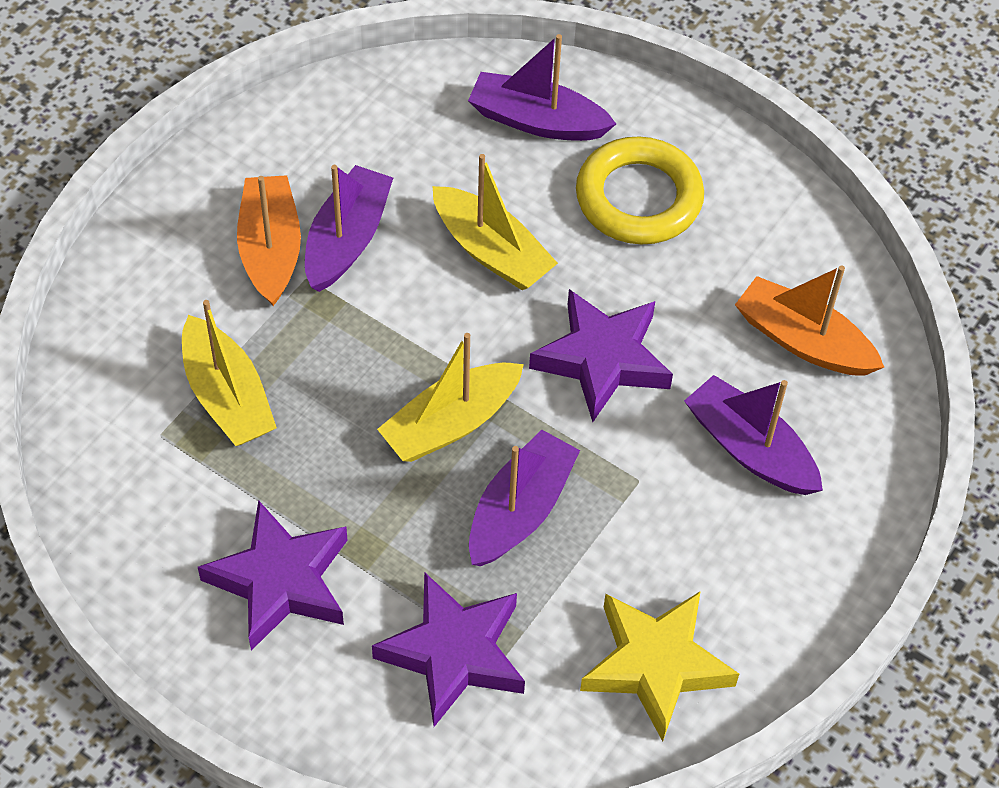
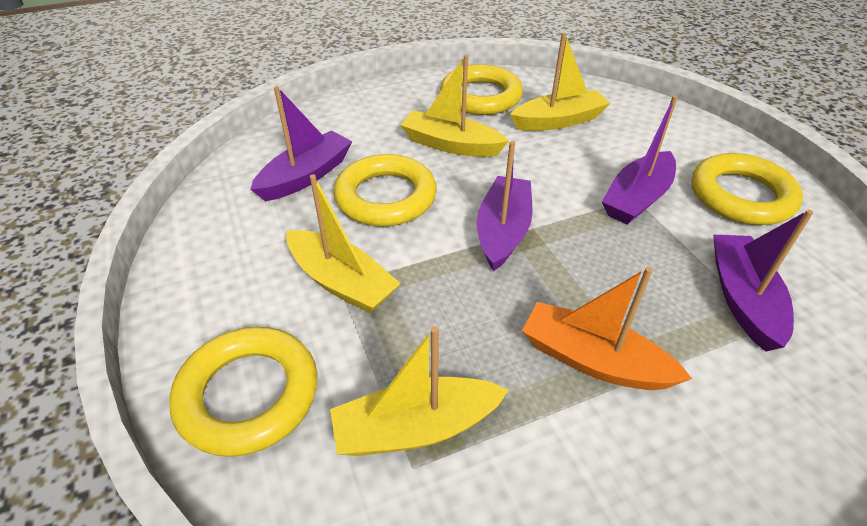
orange boat: [237,175,301,306] [735,265,884,376] = 2 -> [522,267,692,390] = 1
purple star: [198,500,348,651] [372,572,525,727] [529,289,673,422] = 3 -> none = 0
yellow boat: [182,300,277,446] [377,333,524,462] [432,154,558,290] = 3 -> [286,175,401,313] [330,326,509,456] [400,55,509,157] [510,33,610,131] = 4
yellow ring: [576,137,704,244] = 1 -> [169,327,317,457] [334,154,437,226] [440,64,523,115] [692,153,803,225] = 4
yellow star: [580,591,739,742] = 1 -> none = 0

